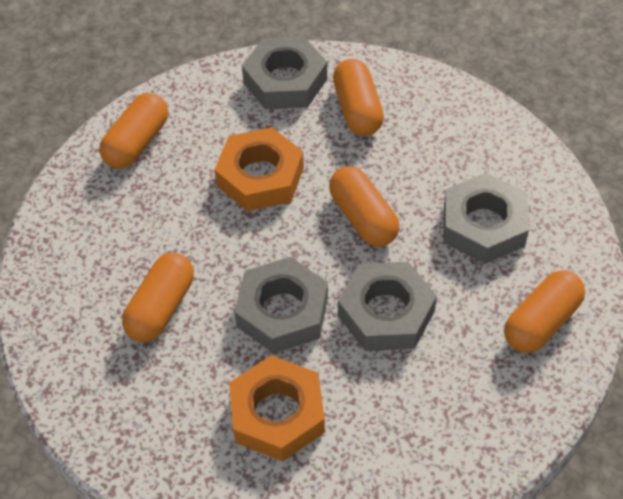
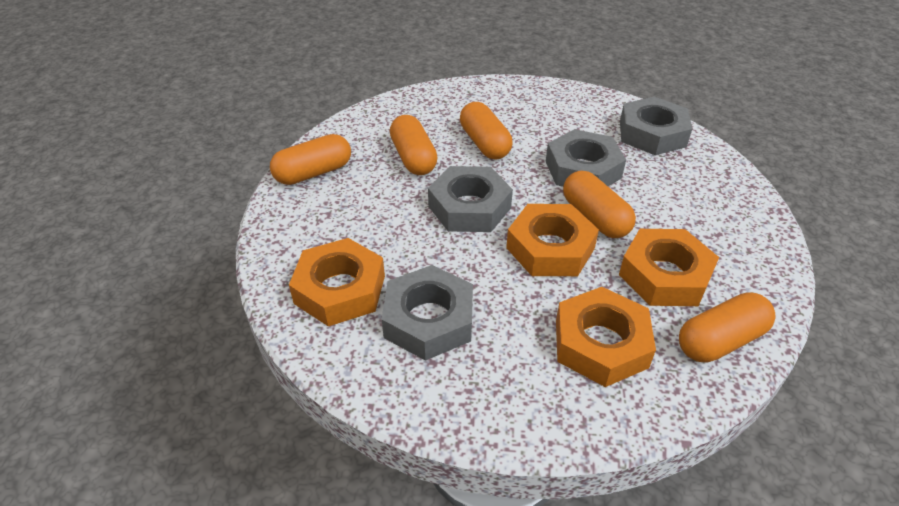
orange nut: [215,127,304,211] [229,355,325,461] = 2 -> [289,238,385,326] [506,204,599,276] [556,287,656,387] [619,229,719,306] = 4

